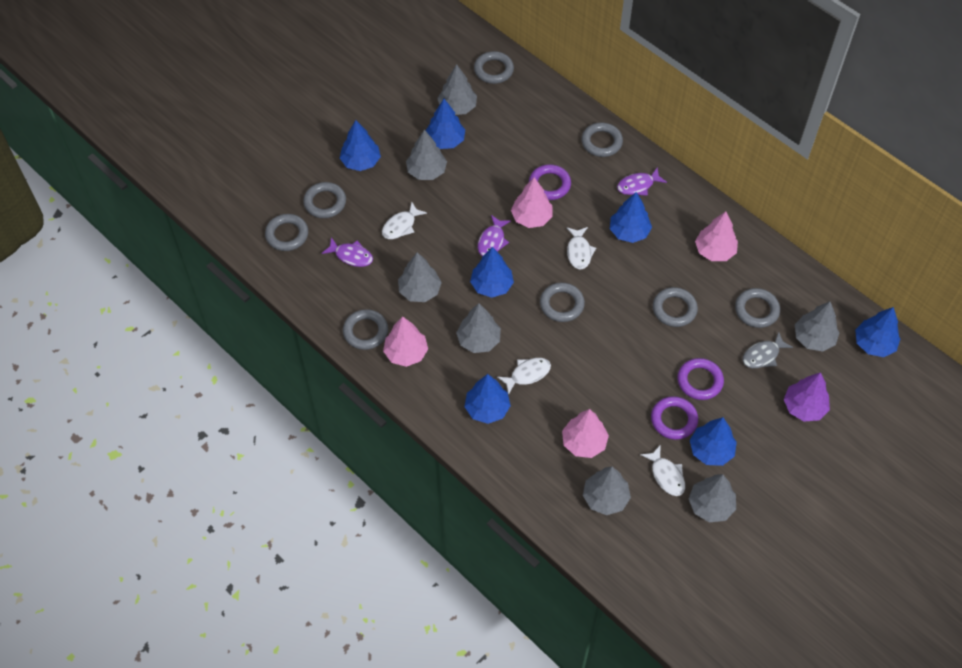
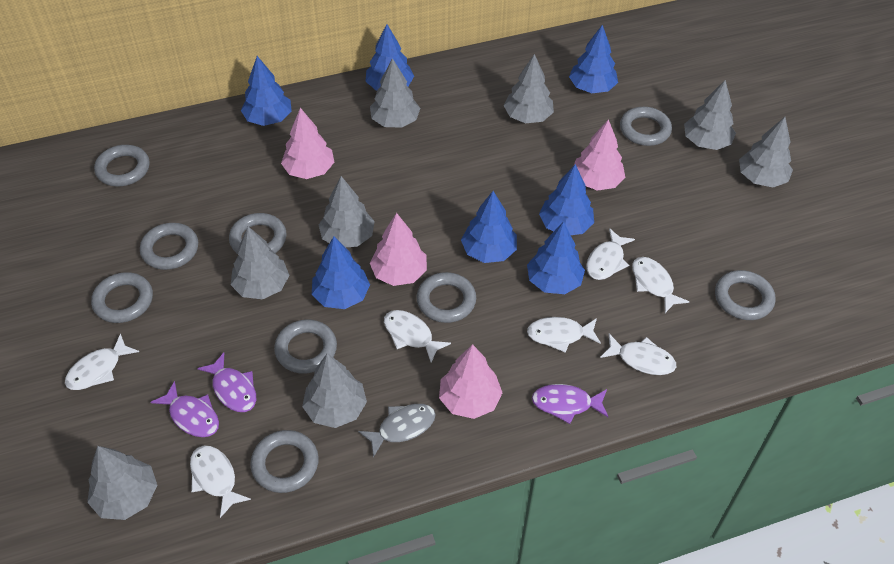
grey ring: [265,214,308,251] [303,182,346,218] [343,309,388,350] [474,51,514,84] [540,283,585,322] [581,123,623,157] [653,287,698,327] [735,288,780,328] = 8 -> [91,272,153,323] [94,145,150,187] [140,223,198,270] [229,213,286,254] [250,430,319,493] [274,320,337,374] [417,272,476,323] [620,107,672,146] [715,270,775,320] = 9
grey tree: [398,252,442,302] [406,130,447,180] [437,64,477,115] [456,303,501,353] [583,467,631,515] [688,474,736,522] [795,301,840,351] = 7 -> [87,446,157,520] [231,226,289,299] [302,353,367,428] [319,176,375,247] [370,58,420,128] [504,54,554,123] [684,80,736,150] [739,117,793,187] = 8
purple ring: [529,164,571,200] [651,396,698,440] [677,358,724,400] = 3 -> none = 0
purple tree: [784,372,830,422] = 1 -> none = 0
white fish: [382,202,427,239] [497,358,551,395] [567,227,596,270] [640,445,685,496] = 4 -> [65,333,139,390] [190,445,251,518] [384,310,451,363] [527,317,601,353] [586,228,635,280] [600,334,676,375] [632,257,689,313] = 7

